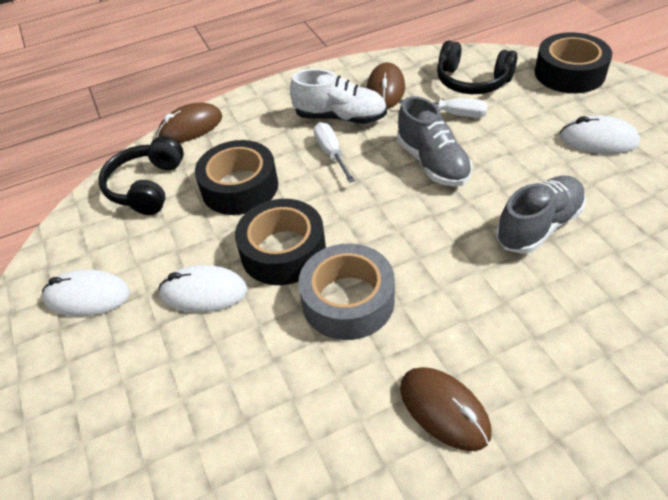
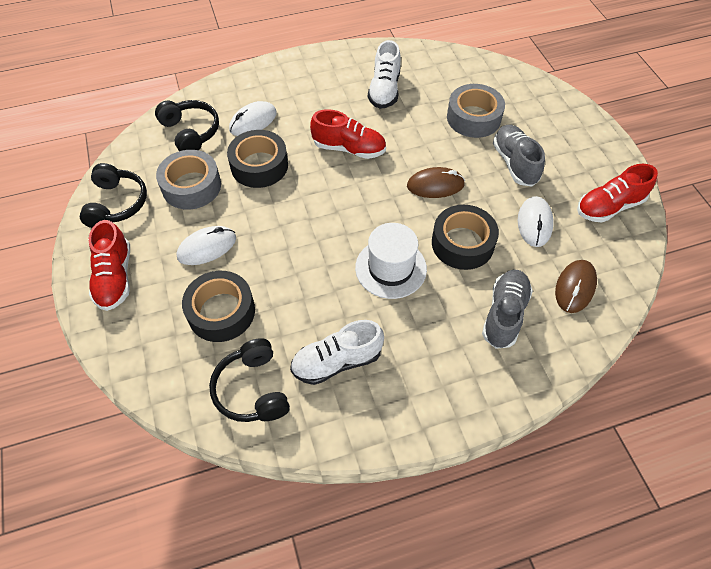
black headphones: [98,136,184,215] [437,40,518,94] = 2 -> [80,163,147,228] [155,100,219,151] [209,338,290,422] = 3
brown mouse: [157,102,222,143] [367,62,405,109] [400,367,492,451] = 3 -> [407,167,465,198] [555,260,597,313] = 2
grey tape: [298,243,395,340] = 1 -> [156,150,221,210] [447,84,505,138] = 2
red shoe: none = 0 -> [89,220,130,311] [310,109,386,159] [577,164,658,223] = 3
white hat: none = 0 -> [355,223,427,299] = 1
white screwdriver: [314,122,355,183] [399,98,488,118] = 2 -> none = 0
white shoe: [290,69,387,124] = 1 -> [290,320,384,385] [368,40,401,109] = 2

